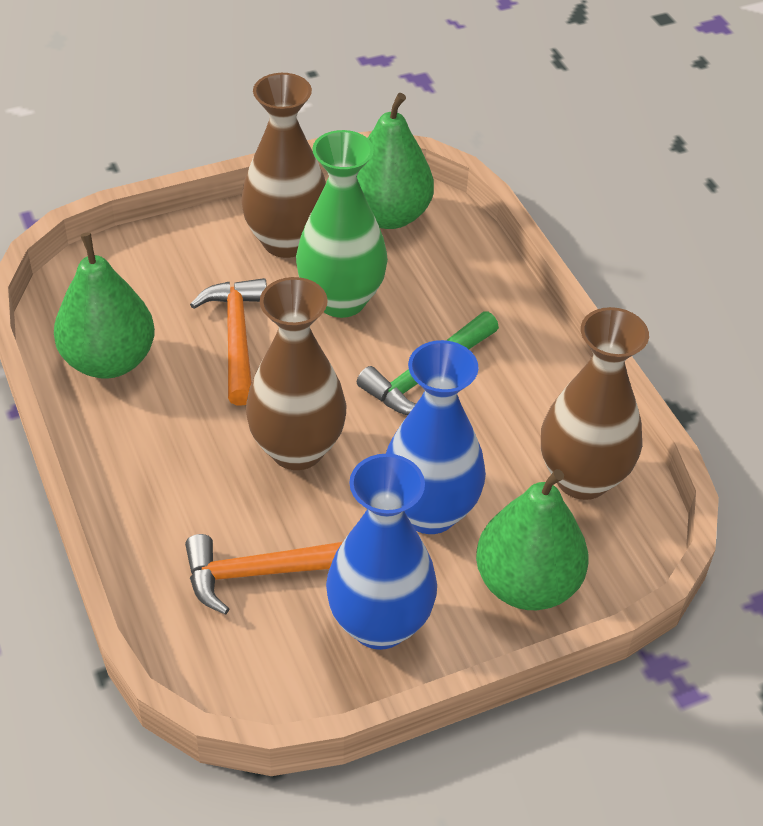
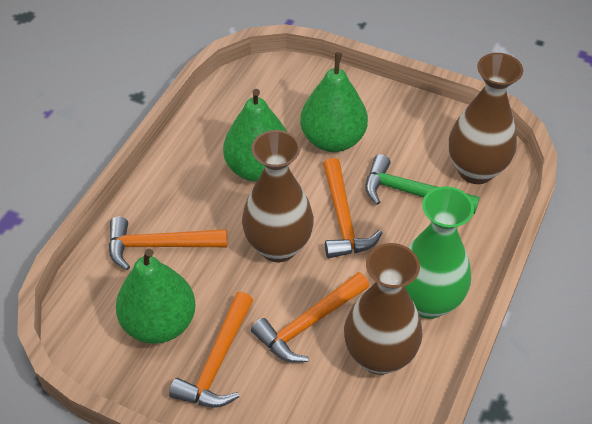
blue vase: [326,454,437,650] [386,340,486,534] = 2 -> none = 0
orange hammer: [185,534,343,615] [190,278,267,406] = 2 -> [108,217,228,270] [169,292,253,408] [251,272,369,363] [323,158,382,258] = 4

